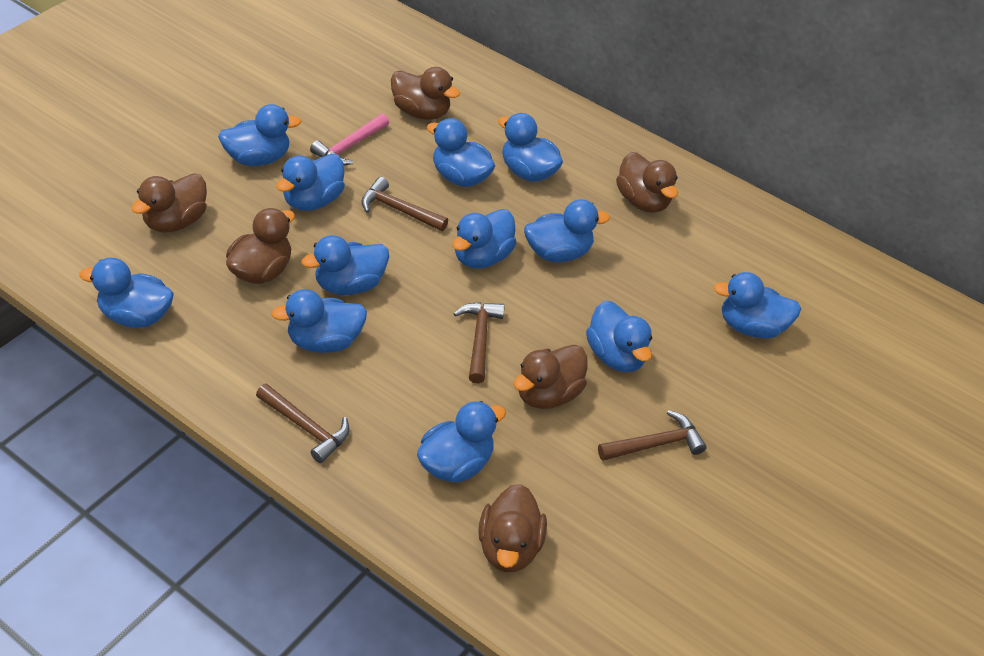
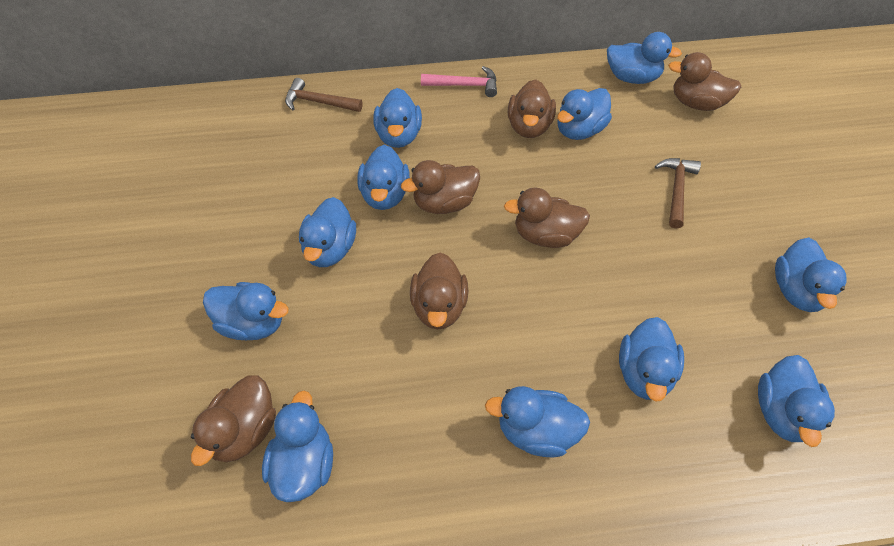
blue duck: [79,258,174,328] [218,104,301,166] [271,289,367,353] [276,154,345,211] [302,235,389,295] [417,401,506,483] [427,118,495,187] [452,209,517,269] [498,113,563,182] [524,199,610,262] [586,301,652,372] [713,272,801,338] = 12 -> [203,282,289,340] [262,390,333,502] [299,197,356,267] [358,145,410,210] [373,88,422,148] [485,386,590,457] [557,88,612,140] [607,32,682,84] [619,317,684,402] [758,355,835,447] [775,237,847,312] = 11
brown hammer: [256,384,350,463] [361,177,448,231] [453,302,505,383] [598,410,707,461] = 4 -> [285,78,363,112] [655,158,701,229] = 2

